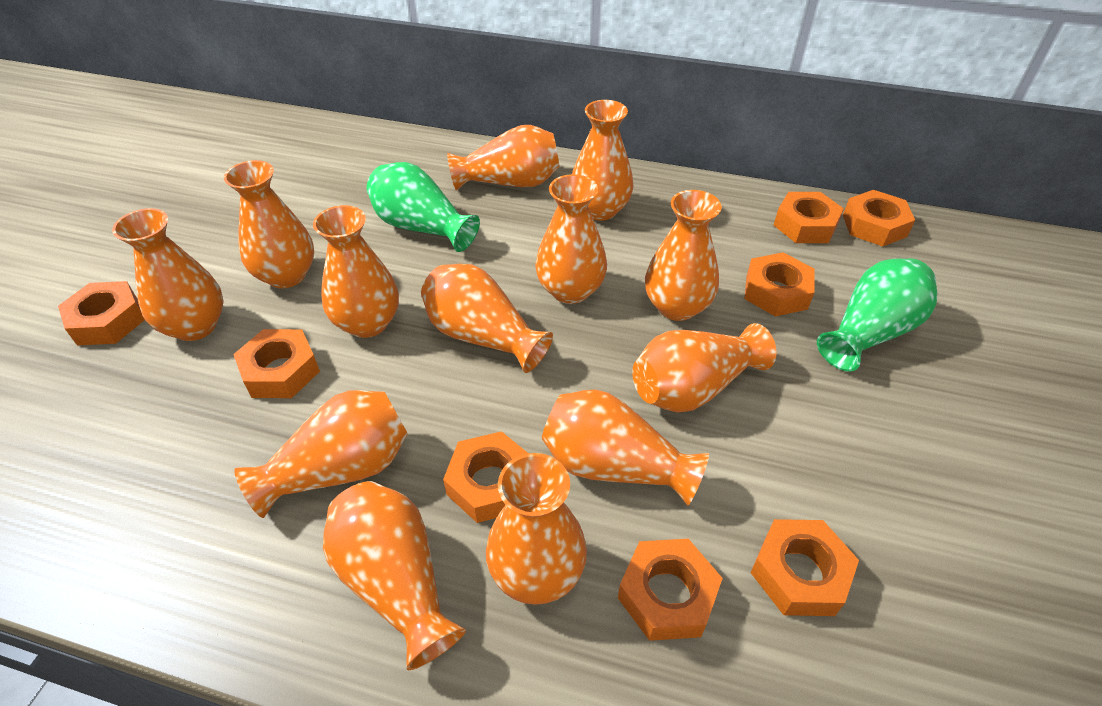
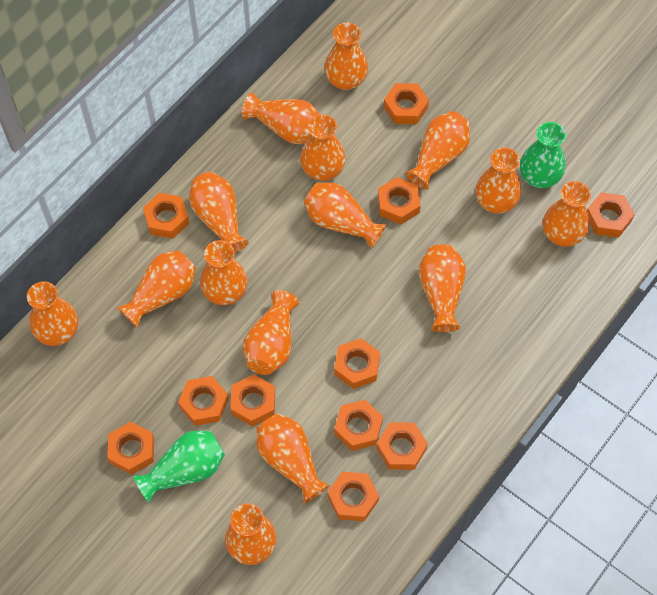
orange nut: [58,281,145,345] [233,329,320,398] [443,431,528,523] [618,539,723,641] [744,252,814,317] [751,519,859,616] [774,192,844,243] [843,190,915,247] = 8 -> [107,422,154,475] [143,193,190,239] [178,376,229,426] [230,374,275,427] [328,472,379,521] [334,338,380,389] [334,400,383,451] [376,422,428,470] [378,177,421,224] [384,83,429,124] [587,192,635,238] = 11
orange vase: [112,208,224,341] [224,160,314,288] [234,390,408,518] [313,205,399,338] [323,481,466,670] [421,264,553,373] [447,125,560,191] [486,453,587,605] [535,174,607,304] [542,390,709,506] [572,100,633,221] [632,323,777,413] [645,190,722,321] = 13 -> [27,281,78,346] [117,250,196,328] [189,172,249,253] [200,240,248,305] [225,503,277,565] [242,93,320,144] [243,290,299,375] [256,414,330,503] [300,114,345,181] [304,182,386,248] [324,22,368,90] [405,111,470,190] [419,244,466,332] [475,148,521,214] [543,181,591,247] = 15

